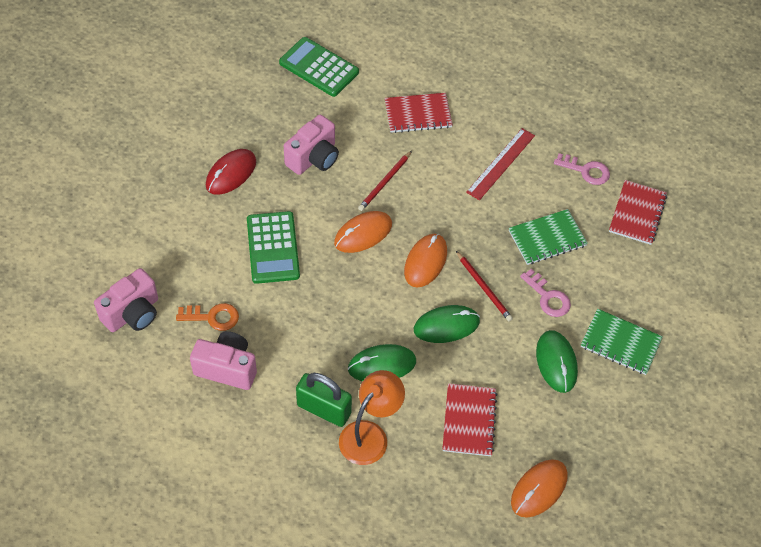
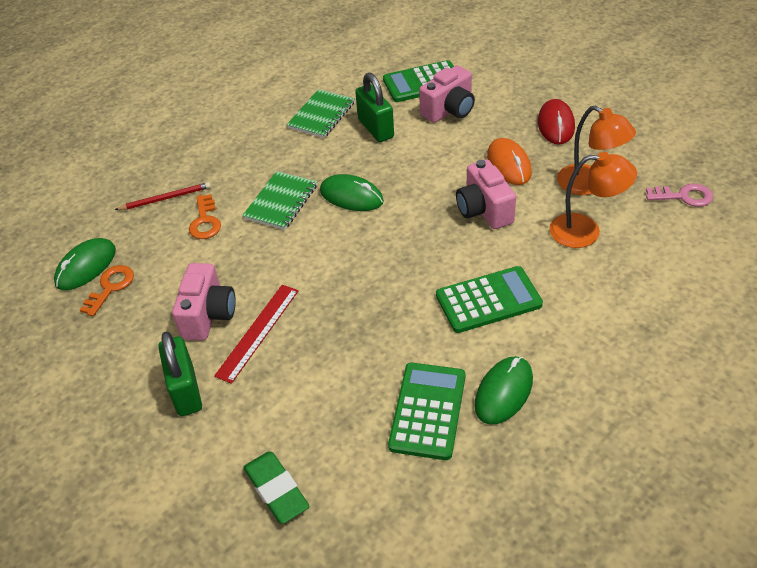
green calculator: [247,211,300,284] [279,37,359,97] = 2 -> [383,60,454,102] [388,363,465,460] [436,266,543,333] = 3
green eraser: none = 0 -> [243,451,310,524] = 1
green padlock: [296,373,352,427] = 1 -> [158,331,202,416] [355,73,394,142] = 2
orange key: [176,303,239,331] = 1 -> [80,265,134,316] [189,194,221,239] = 2
orange lamp: [339,370,405,465] = 1 -> [549,152,637,248] [557,105,636,195] = 2
orange mouse: [334,211,392,253] [404,234,447,288] [511,459,568,518] = 3 -> [487,138,532,185] = 1
pink key: [520,269,571,317] [554,153,610,185] = 2 -> [646,183,713,207] = 1
red notebook: [385,93,453,133] [442,383,498,456] [609,180,667,245] = 3 -> none = 0
red pencil: [358,151,412,211] [456,251,513,321] = 2 -> [115,182,211,210] = 1

